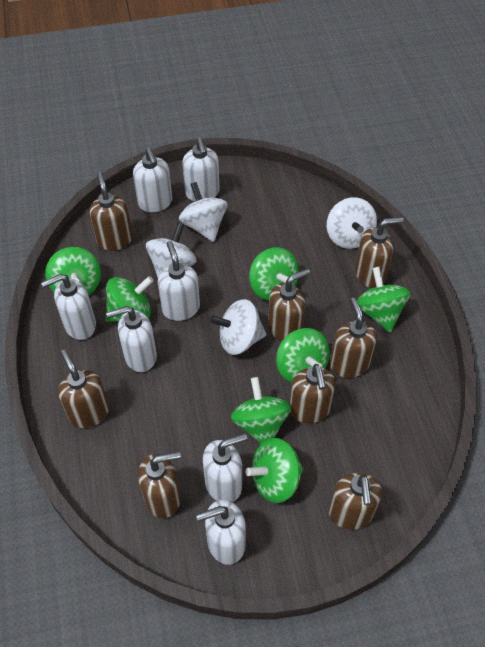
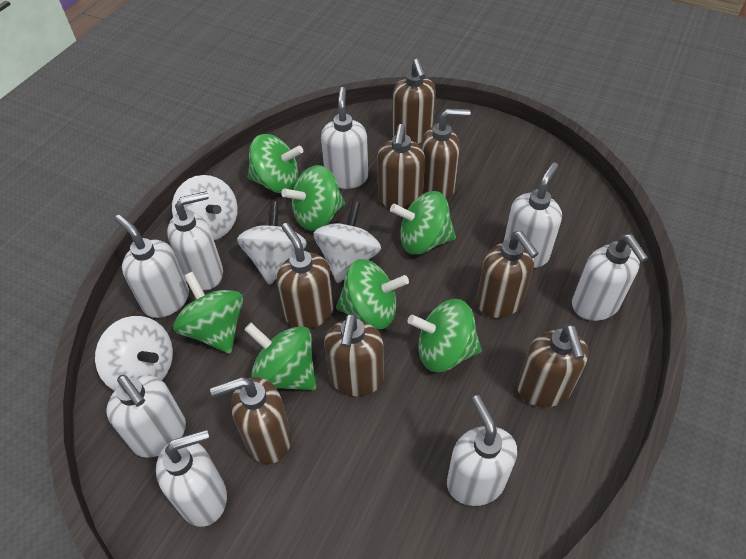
white soap dispenser: [41,274,96,340] [106,306,157,372] [133,148,172,212] [158,241,200,321] [182,137,220,202] [196,499,246,565] [203,433,247,502] = 7 -> [106,375,186,458] [115,215,189,318] [156,429,227,527] [167,191,223,291] [321,87,368,189] [447,395,517,506] [504,162,562,268] [572,234,648,321] = 8

